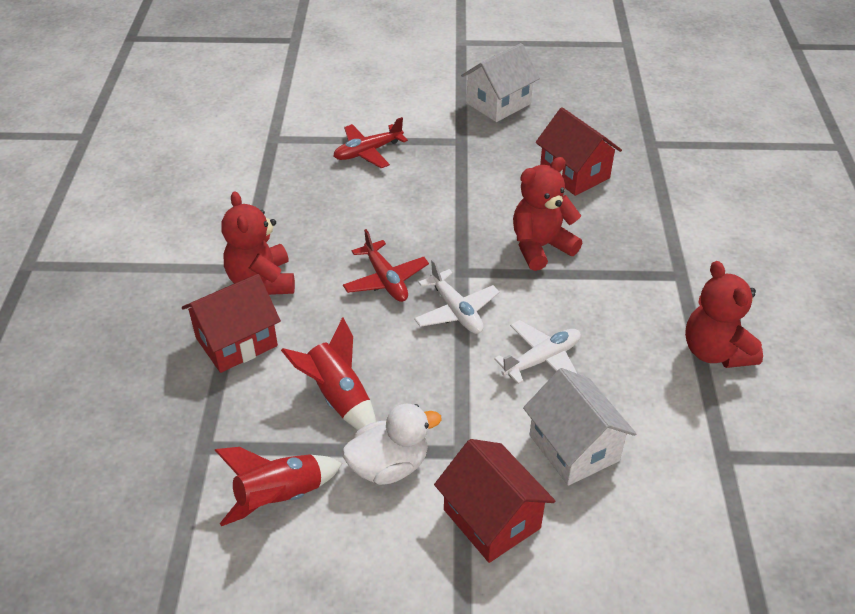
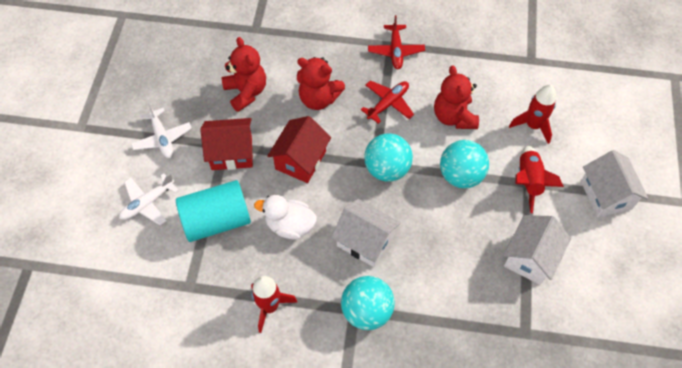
red house: [182,274,281,373] [434,439,555,563] [536,107,622,196] = 3 -> [200,118,253,170] [267,116,331,183] = 2
red rocket: [215,447,342,526] [281,317,376,430] = 2 -> [251,276,297,333] [509,85,556,144] [515,146,564,213] = 3
turquoise ball: none = 0 -> [341,276,395,330] [364,133,413,182] [440,140,489,188] = 3
turquoise cylinder: none = 0 -> [176,180,251,242] = 1
white house: [461,43,540,122] [523,368,637,486] = 2 -> [331,199,401,267] [503,215,571,285] [581,150,648,217] = 3

